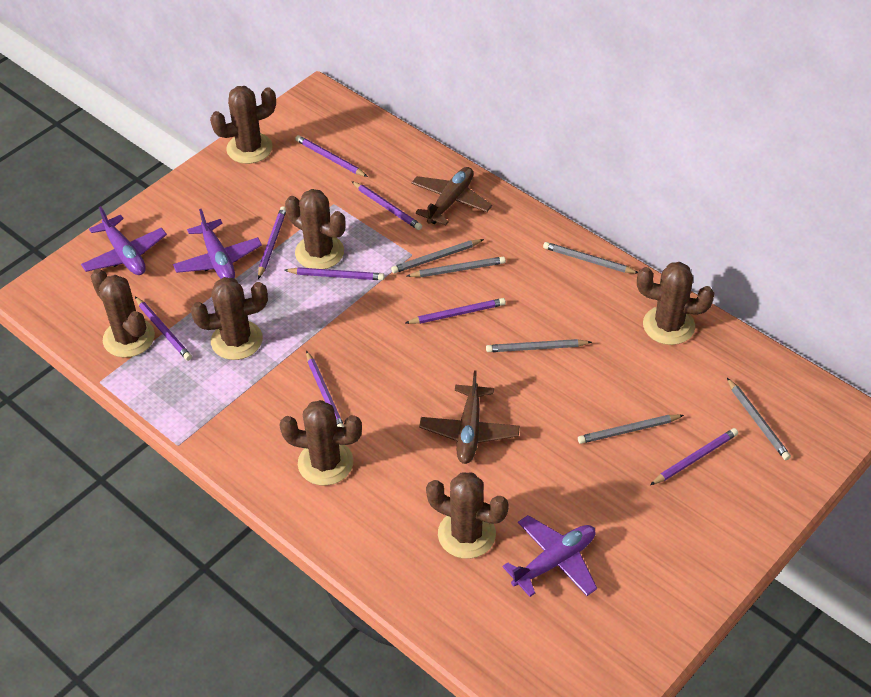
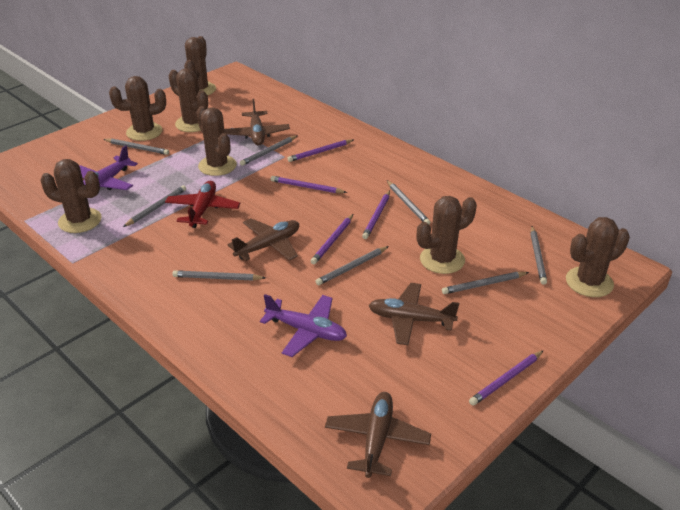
brown plane: [411,167,492,225] [419,370,520,464] = 2 -> [224,99,290,145] [227,218,299,261] [325,392,431,478] [368,283,459,345] = 4
grey pencil: [391,239,484,273] [407,257,506,277] [486,339,592,352] [543,242,638,274] [578,415,684,444] [727,378,791,460] = 6 -> [103,138,169,155] [123,185,186,227] [172,270,266,281] [240,136,297,166] [315,246,389,285] [387,180,430,225] [442,272,529,294] [530,226,547,285] = 8
purple pencil: [135,297,192,361] [258,206,286,279] [284,267,385,280] [295,135,368,177] [306,351,344,427] [352,181,422,230] [405,298,506,324] [650,428,738,485] = 8 -> [271,176,347,193] [287,139,353,162] [311,214,353,264] [362,190,390,239] [469,350,544,406] = 5
purple plane: [81,206,167,275] [173,209,262,279] [502,515,597,597] = 3 -> [79,145,138,190] [260,294,347,357] = 2
red plane: none = 0 -> [165,181,241,228] = 1

